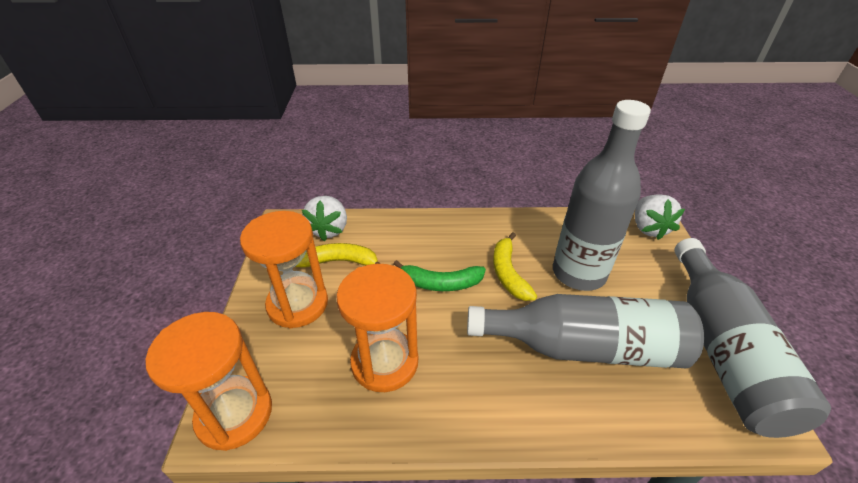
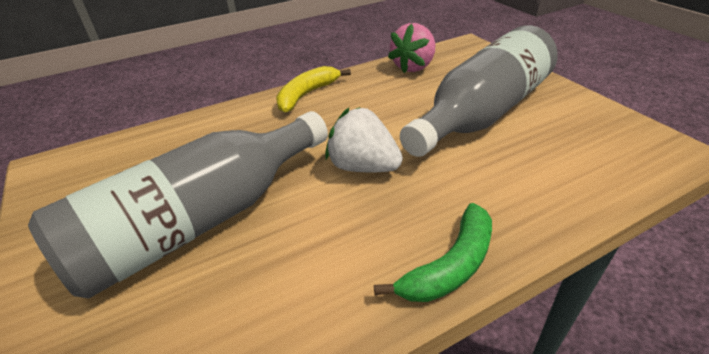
grey bottle: [467,294,704,368] [553,100,651,291] [674,238,831,438] = 3 -> [28,111,328,299] [400,25,558,157] = 2
orange hourglass: [145,312,272,451] [240,211,328,328] [336,264,418,392] = 3 -> none = 0
pink strawberry: none = 0 -> [388,23,435,73] = 1
white strawberry: [302,196,347,241] [635,194,685,240] = 2 -> [325,107,403,172] = 1
yellow banana: [295,243,381,268] [493,232,537,301] = 2 -> [276,66,351,113] = 1

